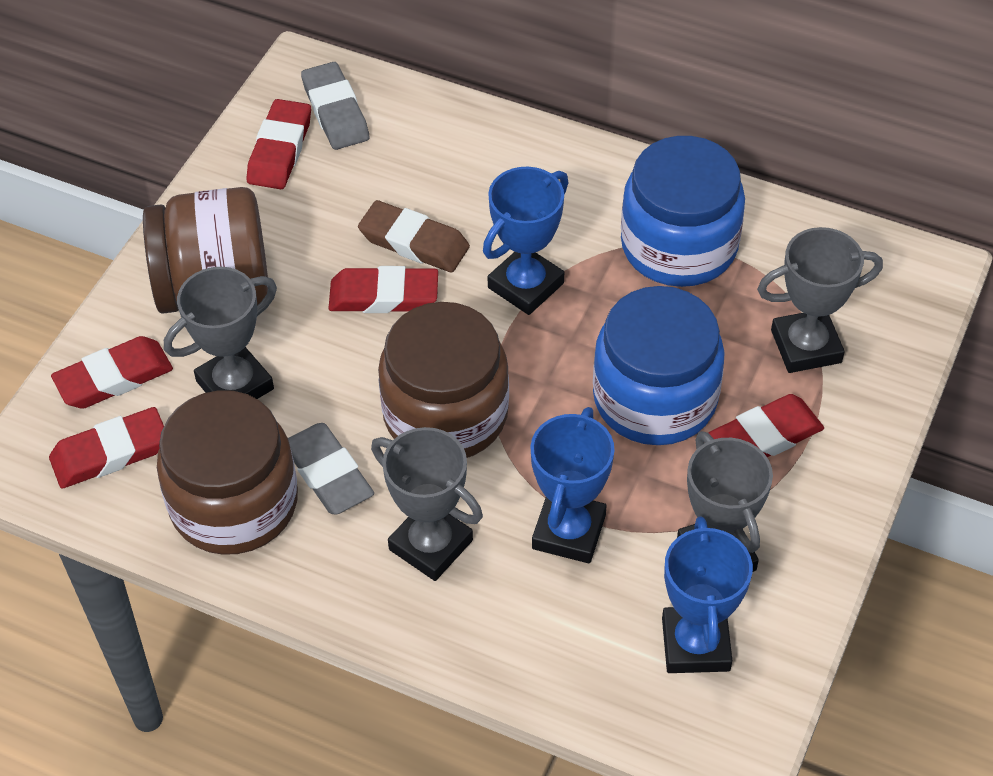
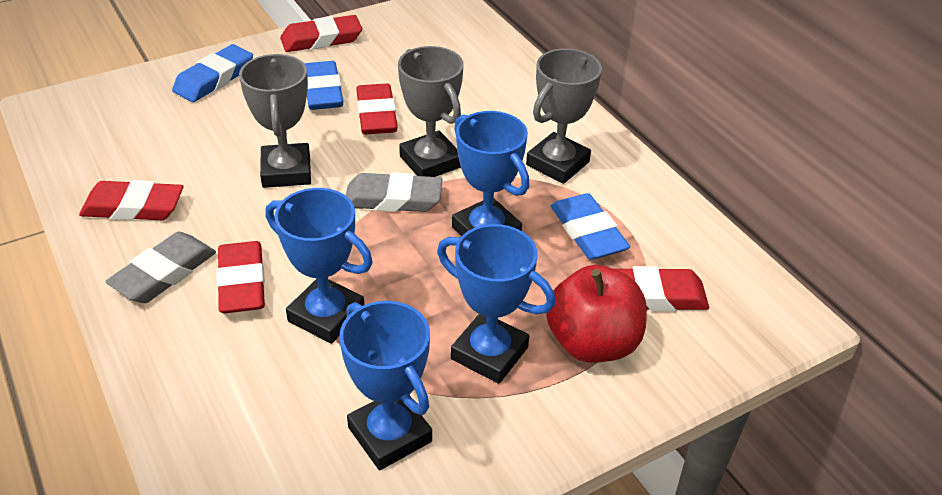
blue eraser: none = 0 -> [172,44,253,102] [304,61,343,110] [551,193,630,260] = 3
blue jar: [593,286,725,445] [621,136,745,287] = 2 -> none = 0
blue trophy: [483,167,569,315] [530,407,615,563] [662,516,753,673] = 3 -> [265,188,373,344] [339,301,432,470] [437,224,555,384] [452,111,529,236] = 4
brown eraser: [358,200,470,273] = 1 -> none = 0
brown jar: [143,187,268,314] [157,390,298,555] [378,302,509,458] = 3 -> none = 0
grey trophy: [164,267,277,399] [371,427,483,581] [677,431,773,572] [757,227,883,373] = 4 -> [239,54,311,188] [398,46,464,177] [526,48,602,184] = 3
red apple: none = 0 -> [546,265,647,363] = 1

